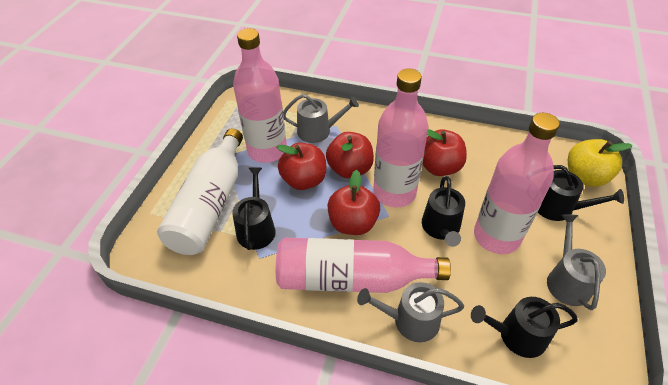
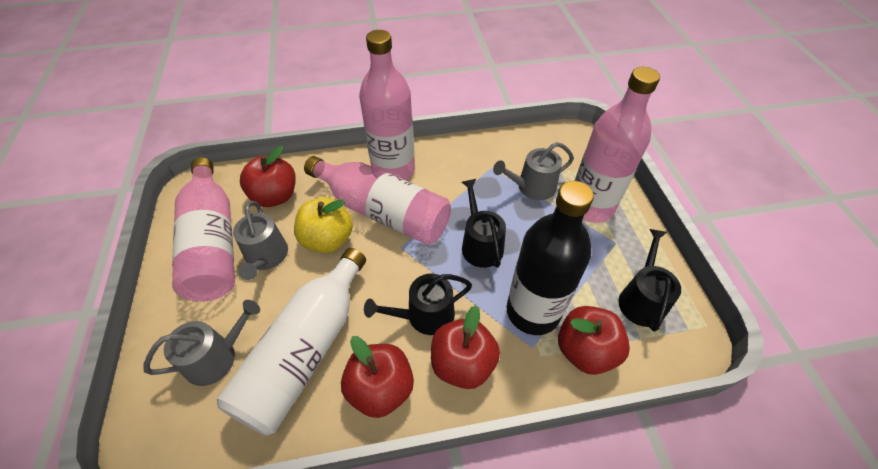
black bottle: none = 0 -> [507,181,594,335] = 1
black watering can: [232,167,276,250] [422,176,465,247] [471,297,578,358] [538,165,624,221] = 4 -> [364,274,472,335] [462,179,506,268] [618,229,681,332] = 3

